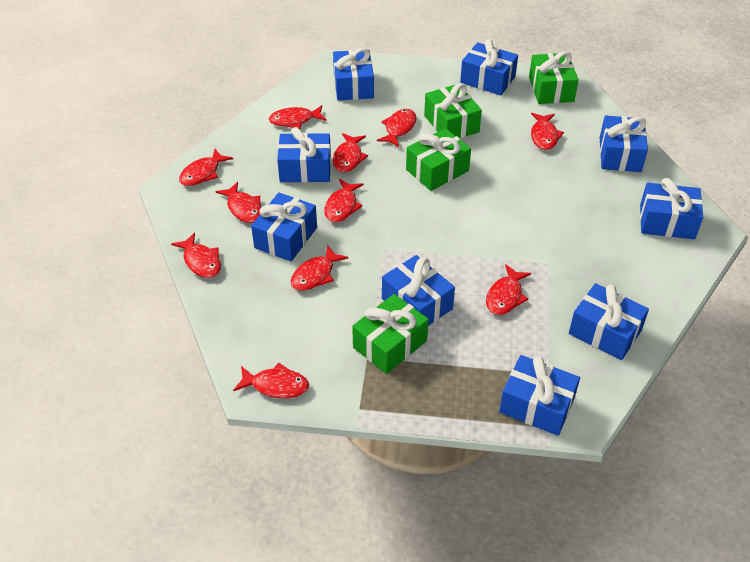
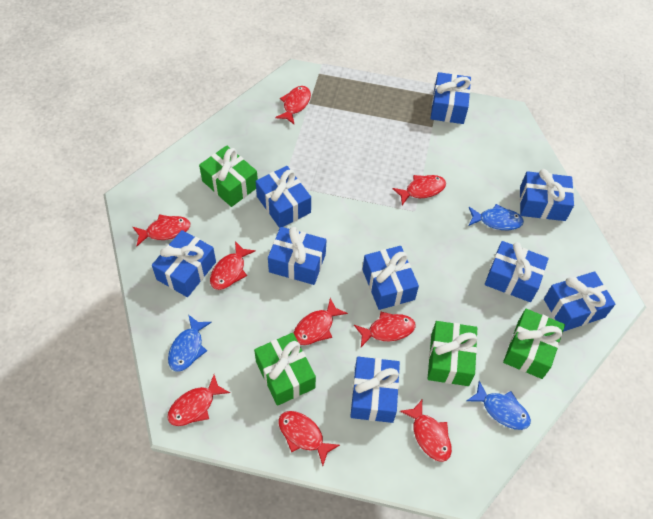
blue fish: none = 0 -> [168,315,212,372] [467,381,531,430] [469,204,524,230] = 3
red fish: [171,232,221,278] [179,149,233,186] [215,182,261,223] [233,363,309,398] [269,105,327,129] [291,245,348,291] [324,179,364,222] [333,133,368,172] [377,109,416,147] [486,264,531,315] [531,113,564,150] = 11 -> [133,214,190,246] [167,375,230,426] [210,241,256,290] [275,86,311,125] [279,411,340,466] [294,298,348,345] [354,312,416,347] [392,175,446,205] [400,400,452,462] = 9

